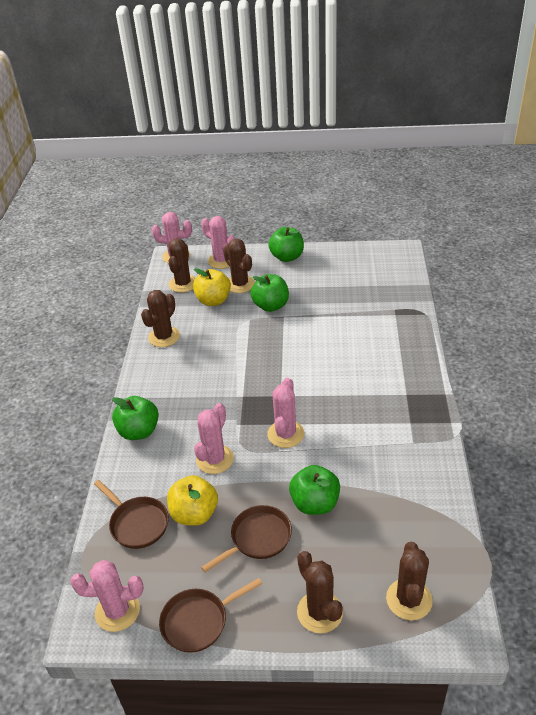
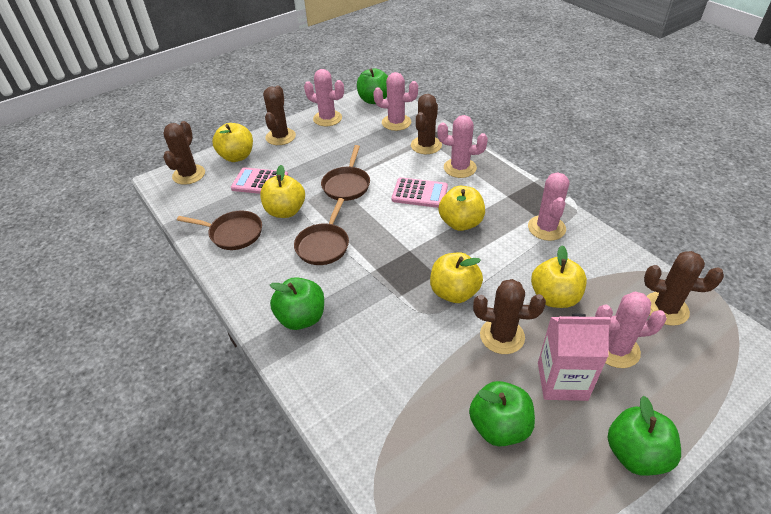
pink calculator: none = 0 -> [231,167,288,194] [391,177,448,208] = 2
pink carton: none = 0 -> [538,314,611,401] = 1
yellow apple: [167,475,218,526] [193,268,231,306] = 2 -> [212,123,253,162] [260,165,305,218] [430,252,483,303] [438,186,485,231] [531,245,587,308] = 5

